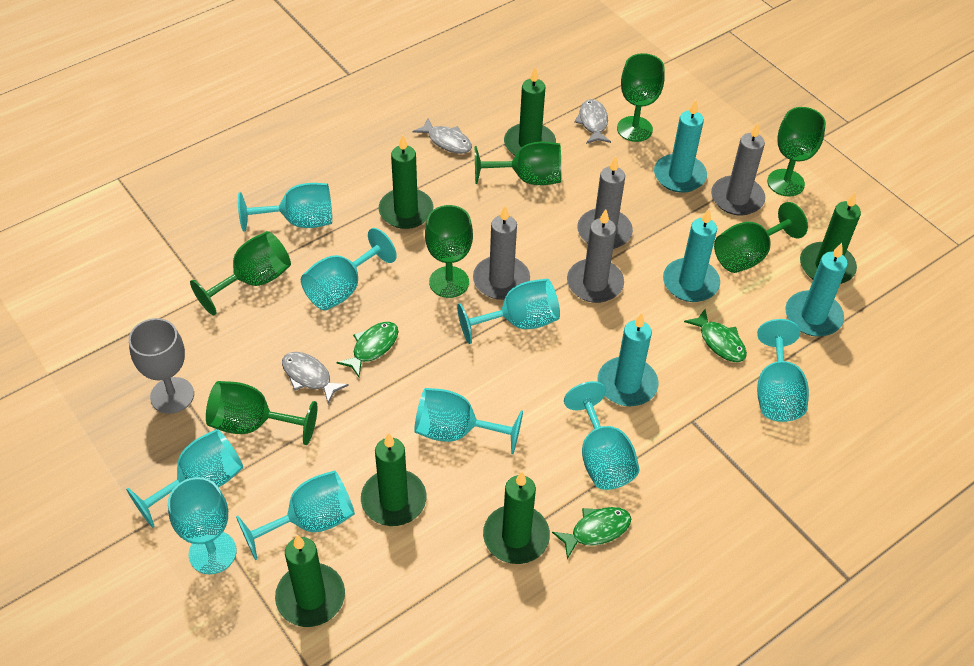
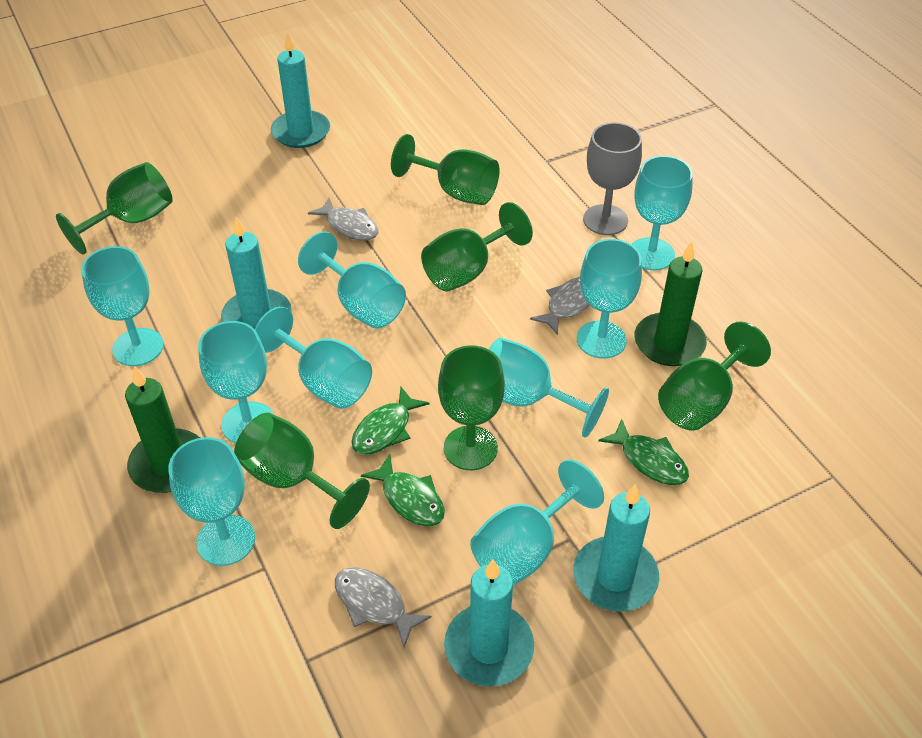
green candle: [275,535,345,627] [361,433,426,526] [379,134,433,229] [483,472,550,564] [504,68,556,156] [800,192,861,284] = 6 -> [125,366,200,493] [634,241,707,366] = 2
green goblet: [190,231,291,315] [206,381,317,445] [425,205,473,298] [475,142,561,185] [617,53,665,142] [714,202,808,273] [767,107,826,196] = 7 -> [56,162,173,255] [234,413,370,529] [391,134,500,205] [421,202,533,292] [438,345,505,470] [658,322,771,431] = 6
grey candle: [473,206,530,300] [567,209,624,303] [577,156,633,249] [711,122,765,216] = 4 -> none = 0

